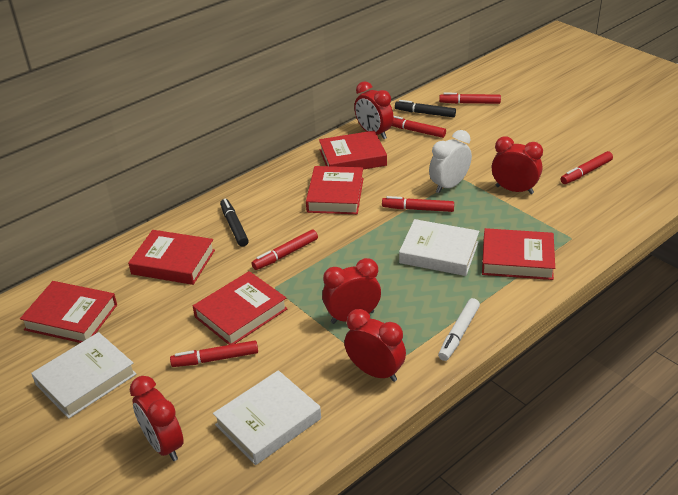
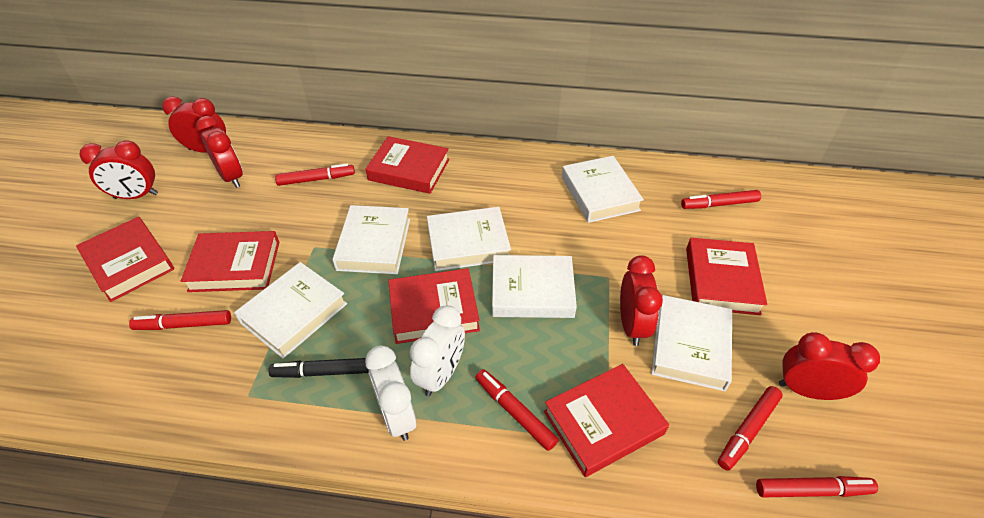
black marker: [220,199,249,247] [395,100,456,118] = 2 -> [268,358,369,378] = 1
white book: [31,332,136,418] [213,370,321,465] [399,219,479,276] = 3 -> [234,262,347,359] [332,205,410,274] [427,207,511,271] [492,255,577,318] [562,156,644,223] [651,295,732,391] = 6
white clock: [429,130,472,193] = 1 -> [365,346,417,441] [410,305,465,396] = 2
white marker: [438,298,480,361] = 1 -> none = 0

